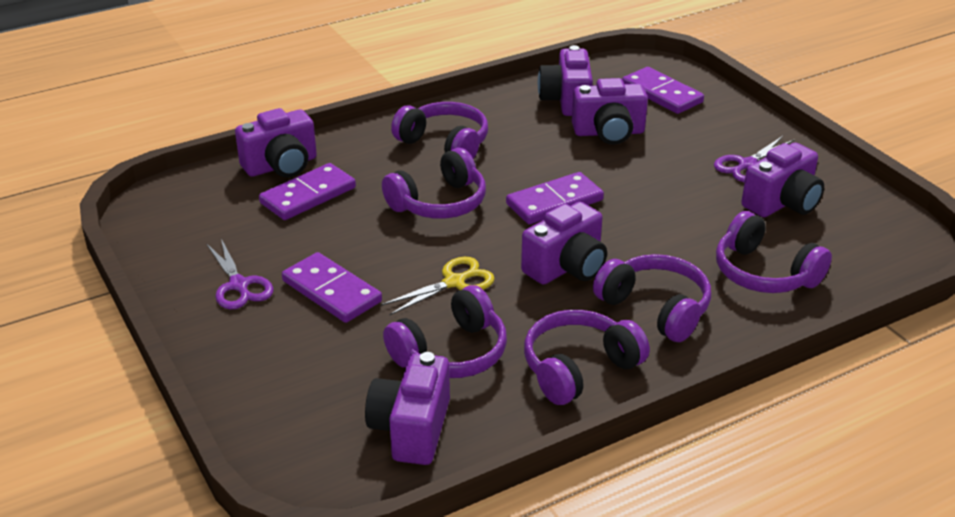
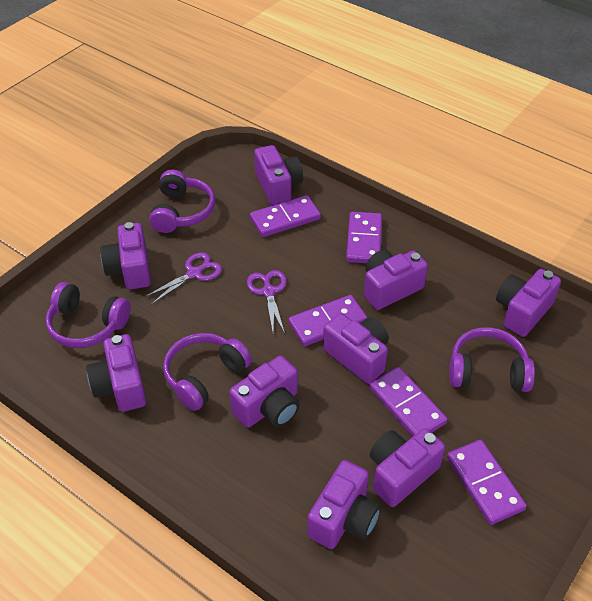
purple camera: [235,108,317,177] [365,352,450,465] [521,202,607,285] [538,45,593,116] [572,78,648,145] [741,143,824,217] = 6 -> [87,334,146,412] [100,222,151,290] [229,356,300,428] [254,145,303,205] [307,460,381,549] [323,313,389,384] [364,250,428,310] [370,428,445,507] [496,269,561,337] = 9
purple domino: [259,163,356,220] [282,252,382,323] [506,172,604,224] [622,67,704,114] = 4 -> [250,195,321,237] [288,295,368,346] [346,212,382,263] [369,367,448,437] [447,440,527,525] = 5
purple headphones: [382,148,486,219] [383,285,507,378] [391,102,488,159] [524,310,650,405] [593,254,711,342] [716,211,832,293] = 6 -> [45,282,131,348] [149,170,215,233] [163,333,252,411] [449,327,535,392] = 4
yellow scissors: [381,257,495,315] = 1 -> none = 0

